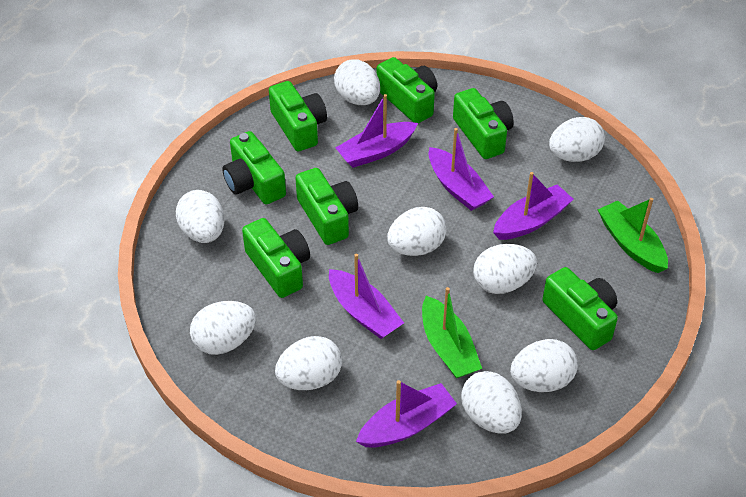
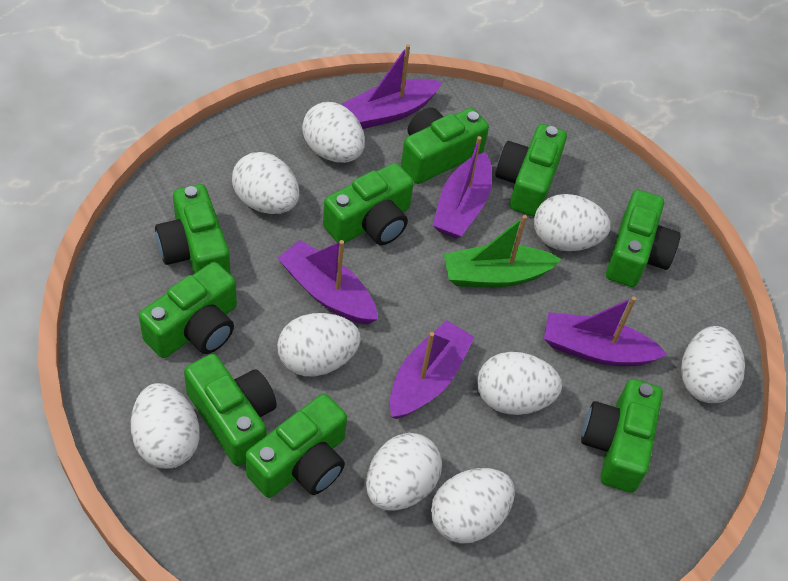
green boat: [422,287,482,378] [597,198,668,273] = 2 -> [444,215,562,287] = 1
green camera: [222,131,286,205] [242,218,310,298] [269,81,327,151] [295,168,358,245] [377,57,437,123] [453,88,514,159] [542,267,618,350] = 7 -> [139,262,237,358] [155,184,230,274] [184,354,277,466] [245,394,347,498] [323,163,414,245] [401,107,489,184] [495,124,567,217] [581,379,663,493] [606,190,681,287] = 9

